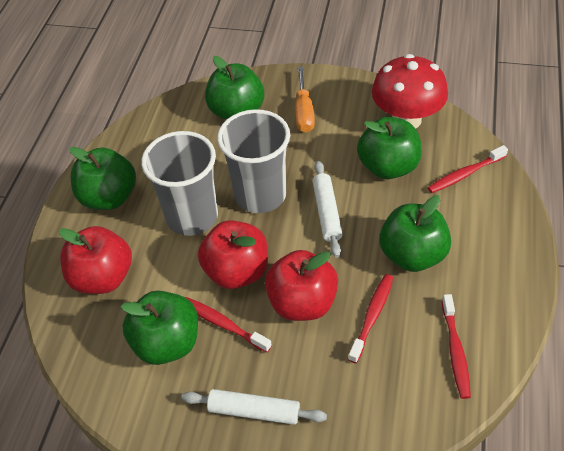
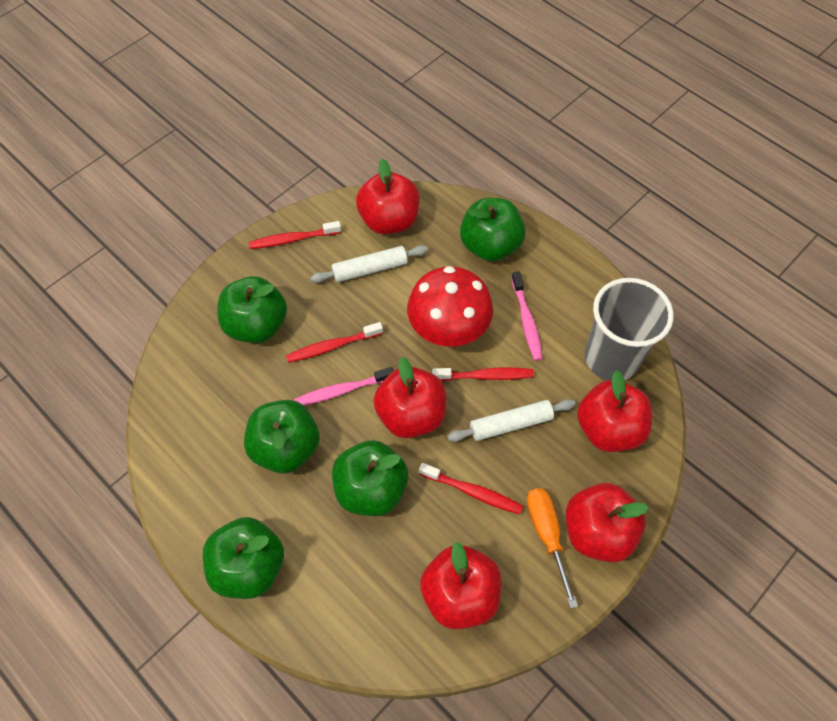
grey cup: [141,131,218,236] [217,109,290,213] = 2 -> [585,278,674,380] = 1
pink toothbrush: none = 0 -> [294,367,394,405] [511,271,543,361] = 2
red apple: [59,226,132,294] [198,220,268,289] [265,250,338,321] = 3 -> [356,159,420,234] [373,357,446,438] [420,542,502,629] [566,483,649,562] [577,370,652,452] = 5

